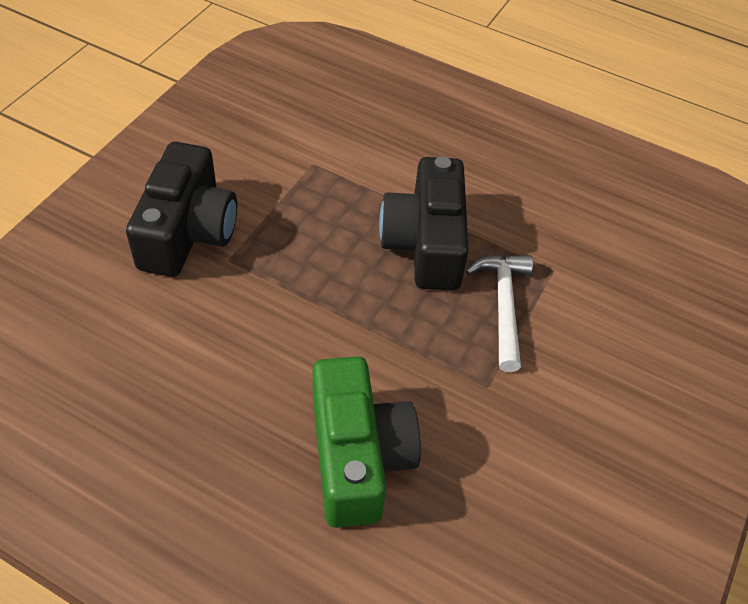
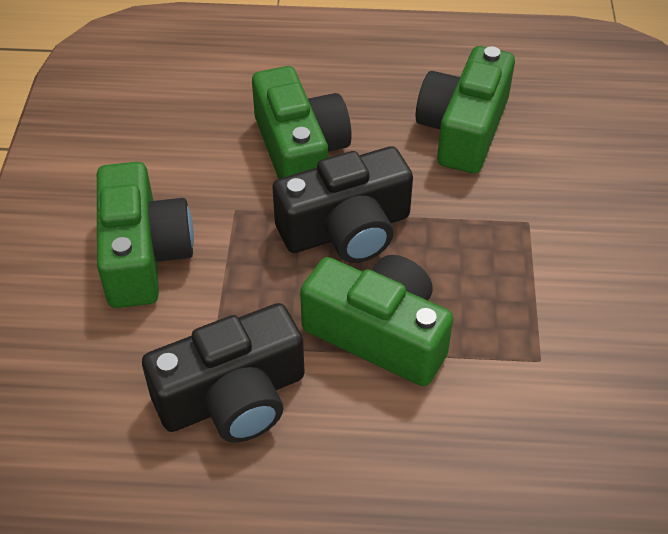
green camera: [313,356,421,528] = 1 -> [97,162,194,308] [252,66,352,179] [300,255,453,386] [416,46,515,174] = 4
white hammer: [466,255,533,372] = 1 -> none = 0

